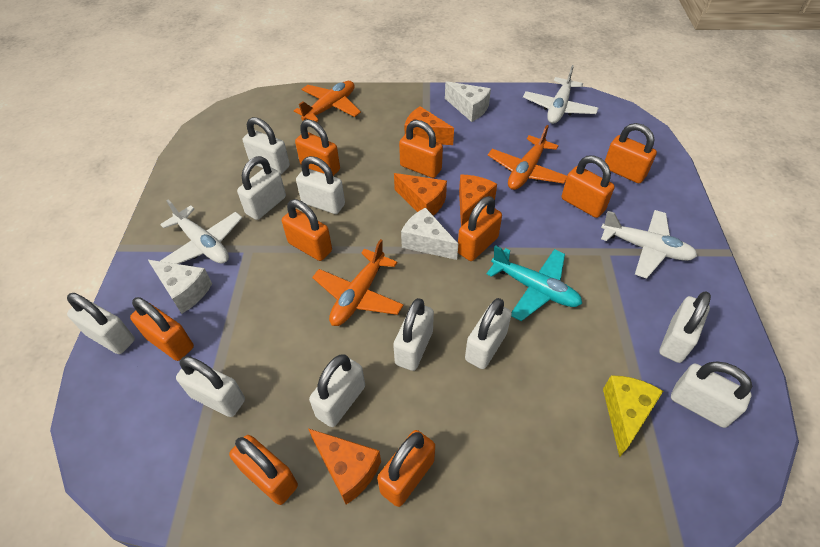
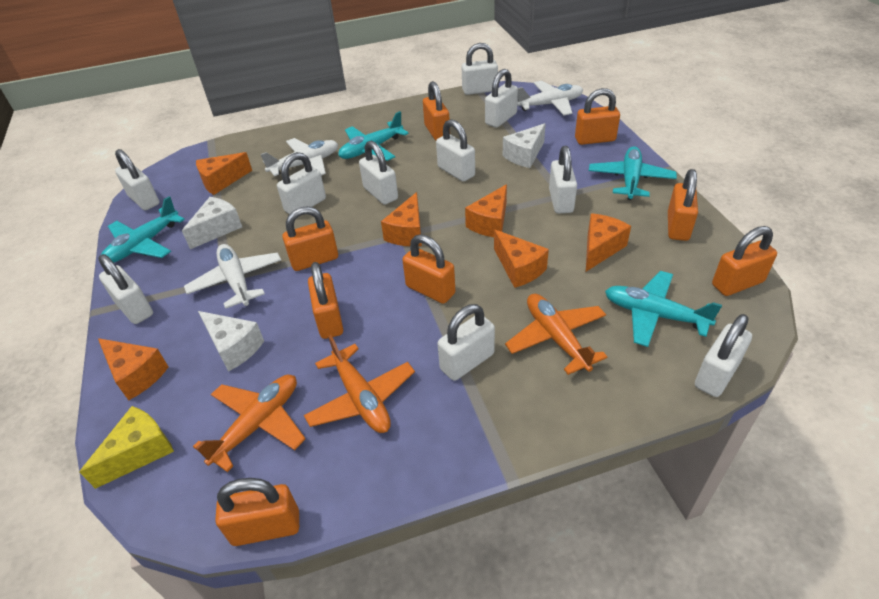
orange cheese: [308,428,381,505] [394,173,447,216] [404,106,454,145] [459,175,497,226] = 4 -> [98,338,168,400] [196,152,252,195] [381,192,422,246] [465,184,507,237] [494,230,549,288] [586,213,631,272] = 6
orange padlock: [130,297,194,361] [229,435,298,505] [282,199,332,261] [295,119,340,176] [377,430,435,507] [399,120,443,178] [458,196,502,261] [562,155,615,218] [605,123,657,183] = 9 -> [215,478,299,546] [282,206,338,271] [308,262,343,339] [402,234,455,304] [423,81,450,141] [575,88,620,145] [668,169,698,241] [712,226,777,296] = 8
turquoise plane: [487,245,582,321] = 1 -> [101,196,185,263] [338,111,409,161] [589,146,677,200] [605,271,722,347] = 4

